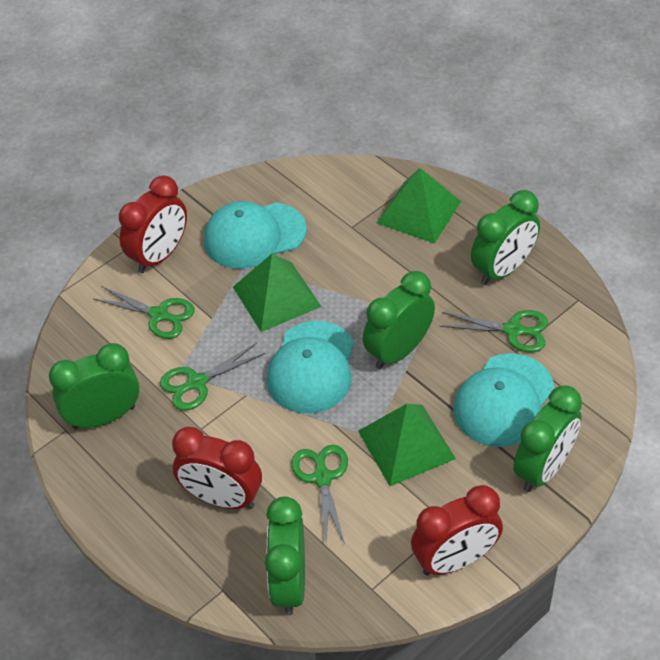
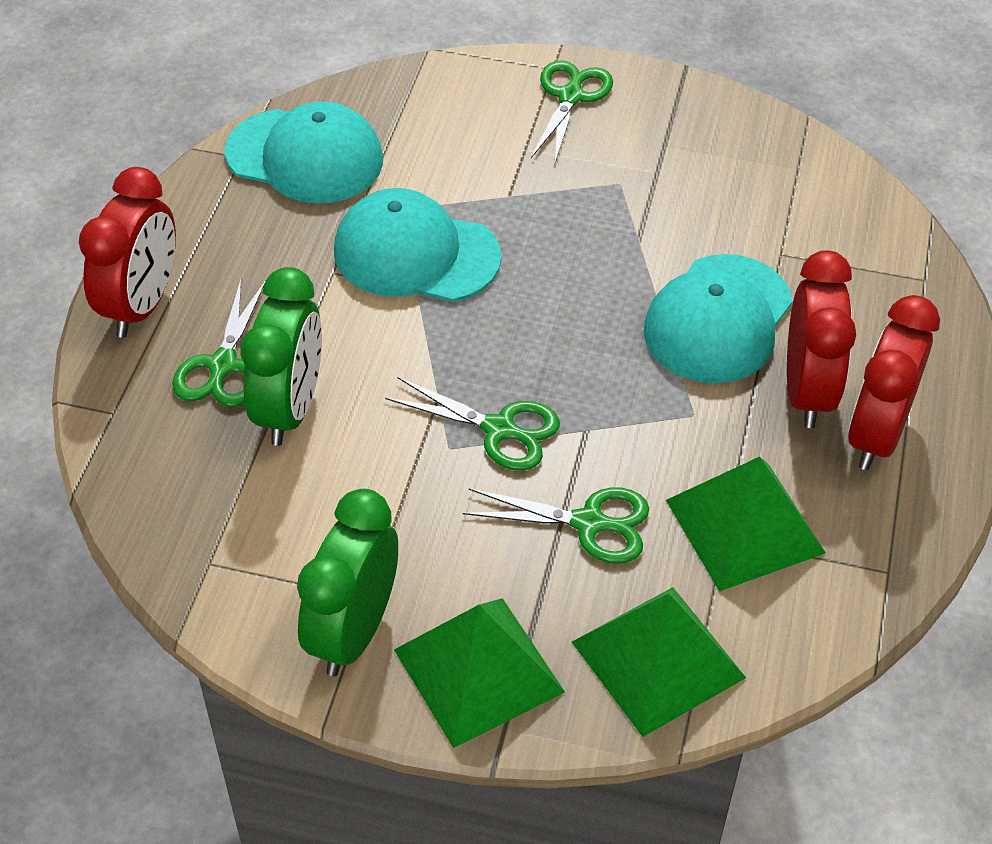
green clock: [49,343,140,430] [265,496,305,615] [363,271,435,369] [471,190,540,285] [513,386,582,492] = 5 -> [240,267,322,446] [297,489,398,676] = 2

